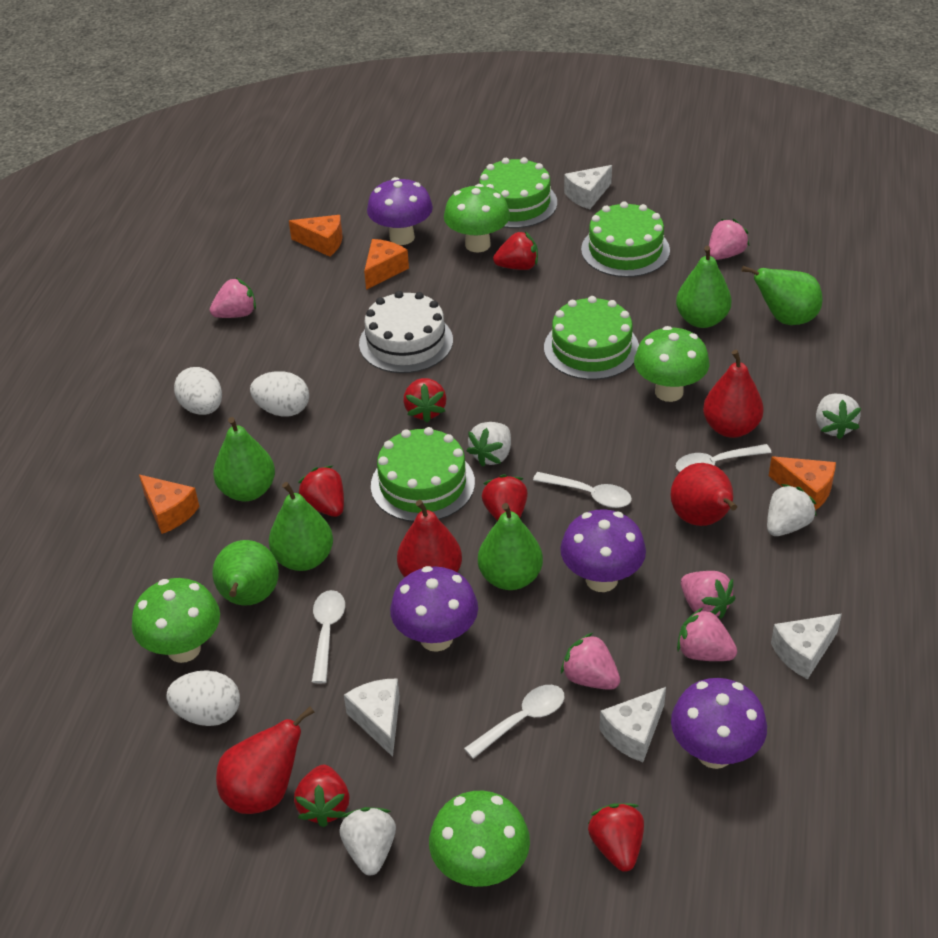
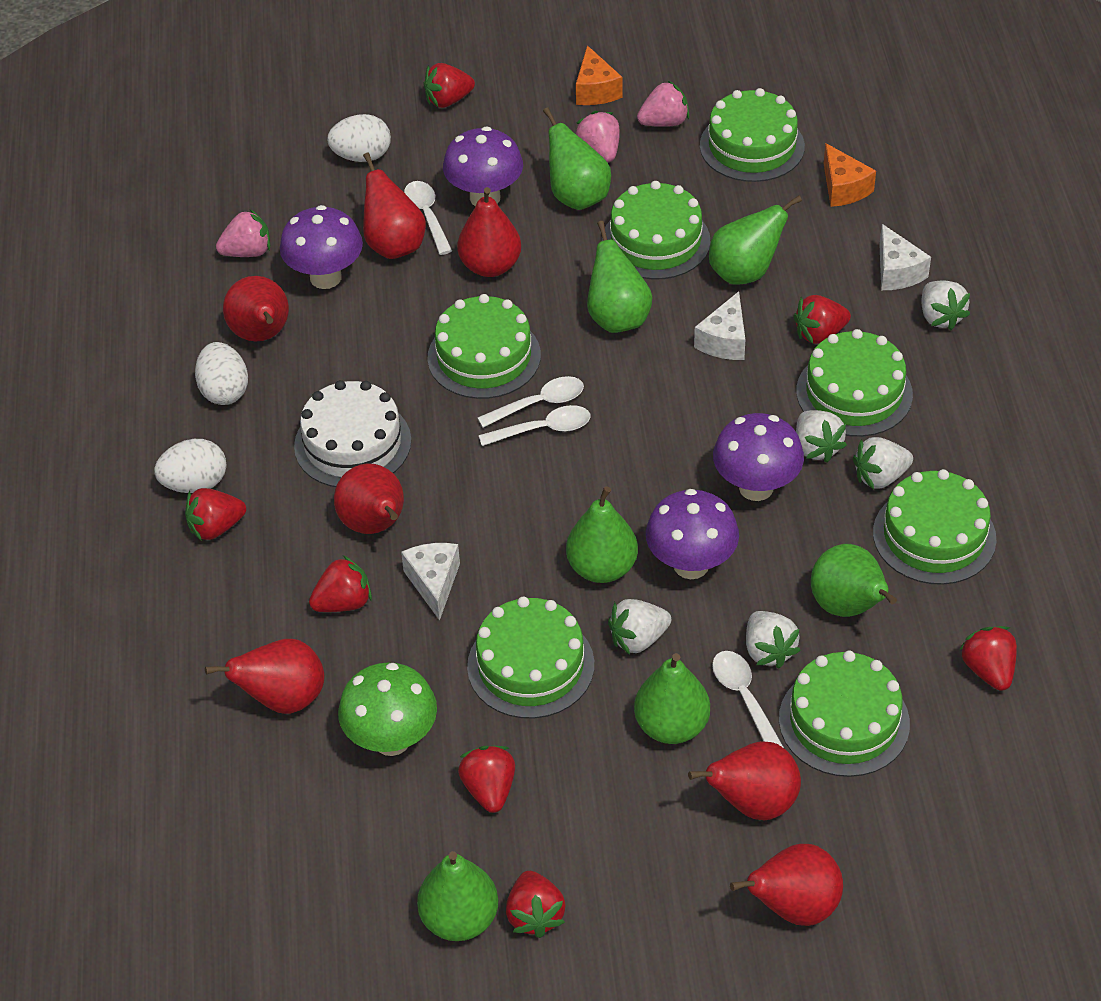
green cake: [371,427,475,522] [479,157,557,228] [544,296,639,380] [581,201,670,277] = 4 -> [427,294,541,399] [467,597,594,719] [602,181,711,280] [700,88,805,182] [779,650,910,777] [796,329,913,437] [873,469,997,585] = 7
green mushroom: [132,578,220,663] [429,791,530,887] [444,184,510,252] [634,326,709,402] = 4 -> [338,662,437,756] = 1
green pear: [212,540,279,606] [213,417,275,501] [269,482,333,571] [478,503,543,590] [676,246,732,328] [741,266,823,325] = 6 -> [417,851,498,941] [543,107,611,210] [566,486,638,583] [587,221,652,333] [634,653,710,744] [709,195,802,285] [811,544,897,617] = 7
orange cheese: [139,475,199,534] [289,215,342,257] [364,239,409,290] [769,456,836,510] = 4 -> [576,45,622,105] [824,143,876,207] = 2
pink strawberry: [210,278,256,318] [561,633,620,690] [677,608,737,661] [681,571,735,619] [709,219,749,260] = 5 -> [216,209,270,257] [576,111,620,162] [637,81,689,127] = 3
red pear: [216,706,315,814] [397,500,462,577] [671,463,737,526] [703,350,764,438] = 4 -> [205,639,324,714] [223,276,289,341] [334,463,404,534] [363,153,426,259] [457,187,521,277] [688,741,801,820] [730,844,843,926] = 7
red strawberry: [294,765,349,827] [298,466,344,517] [403,378,446,423] [482,474,528,521] [493,232,538,270] [588,803,644,872] = 6 -> [185,488,246,541] [309,555,372,612] [424,63,475,108] [458,746,515,813] [506,871,566,938] [793,295,851,344] [959,626,1017,691] = 7
white cheese: [344,678,400,757] [564,165,612,209] [599,687,666,762] [771,614,842,679] = 4 -> [401,543,460,621] [694,291,746,360] [879,224,931,290] = 3
white strawberry: [339,807,396,875] [466,422,511,467] [767,484,816,536] [816,394,861,439] = 4 -> [608,599,671,655] [746,611,801,668] [796,410,847,462] [853,437,913,489] [921,280,970,330] = 5

